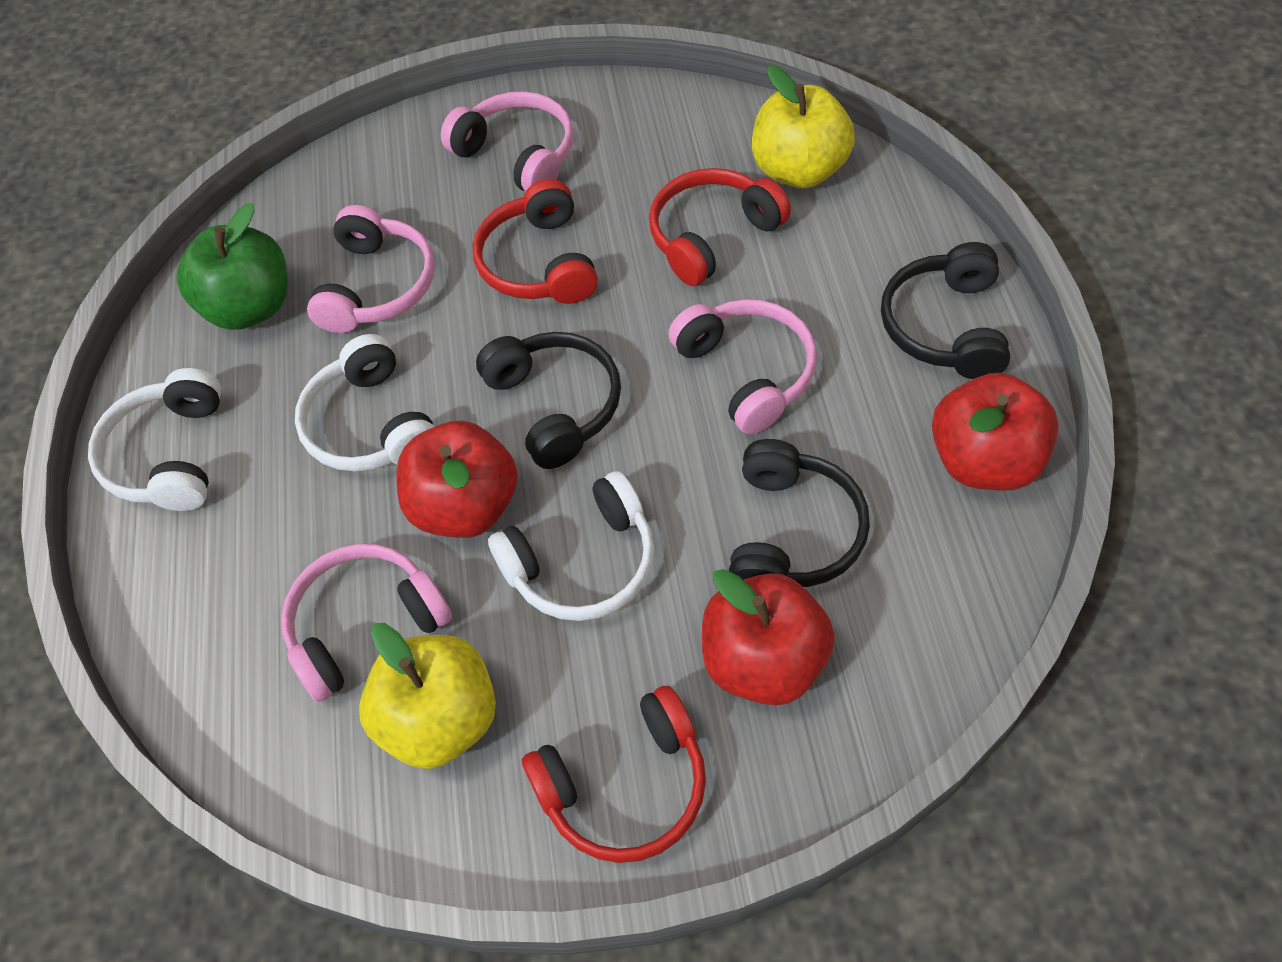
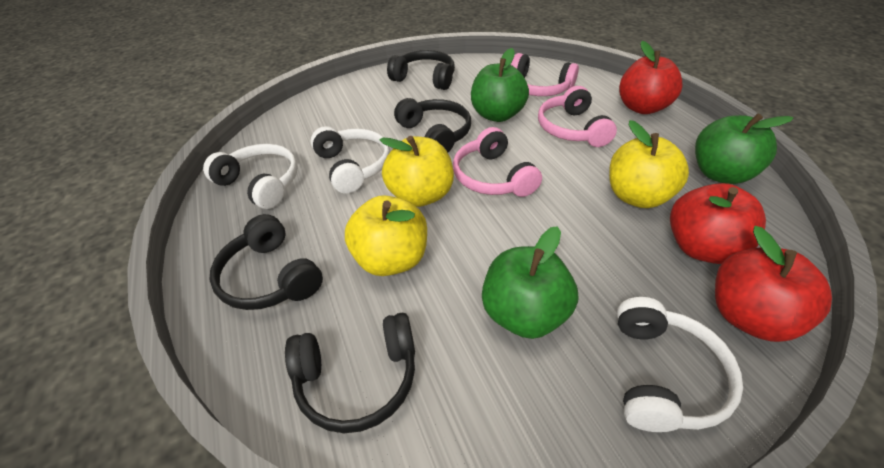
black headphones: [476,332,621,469] [729,439,870,587] [881,242,1010,379] = 3 -> [209,214,323,310] [285,313,415,433] [387,50,455,90] [394,98,471,152] = 4
green apple: [177,203,288,330] = 1 -> [471,48,529,122] [482,226,579,339] [695,113,794,184] = 3
pink headphones: [281,544,452,702] [307,205,435,333] [441,91,574,192] [669,299,817,434] = 4 -> [453,127,542,197] [511,53,579,96] [538,86,617,147] = 3
red headphones: [473,179,598,304] [522,686,706,863] [649,168,791,286] = 3 -> none = 0
yellow apple: [359,623,496,769] [752,65,855,188] = 2 -> [345,195,427,276] [380,136,454,207] [609,120,689,208] = 3

